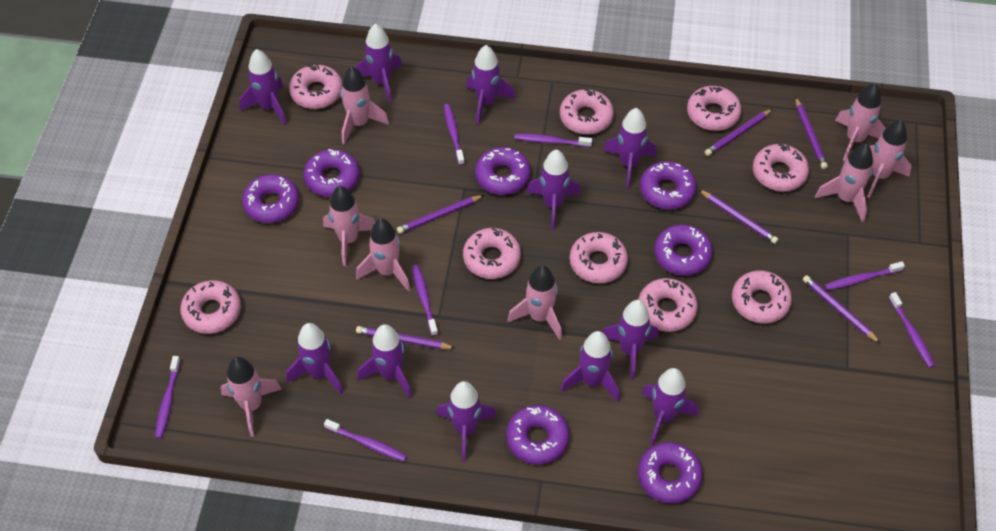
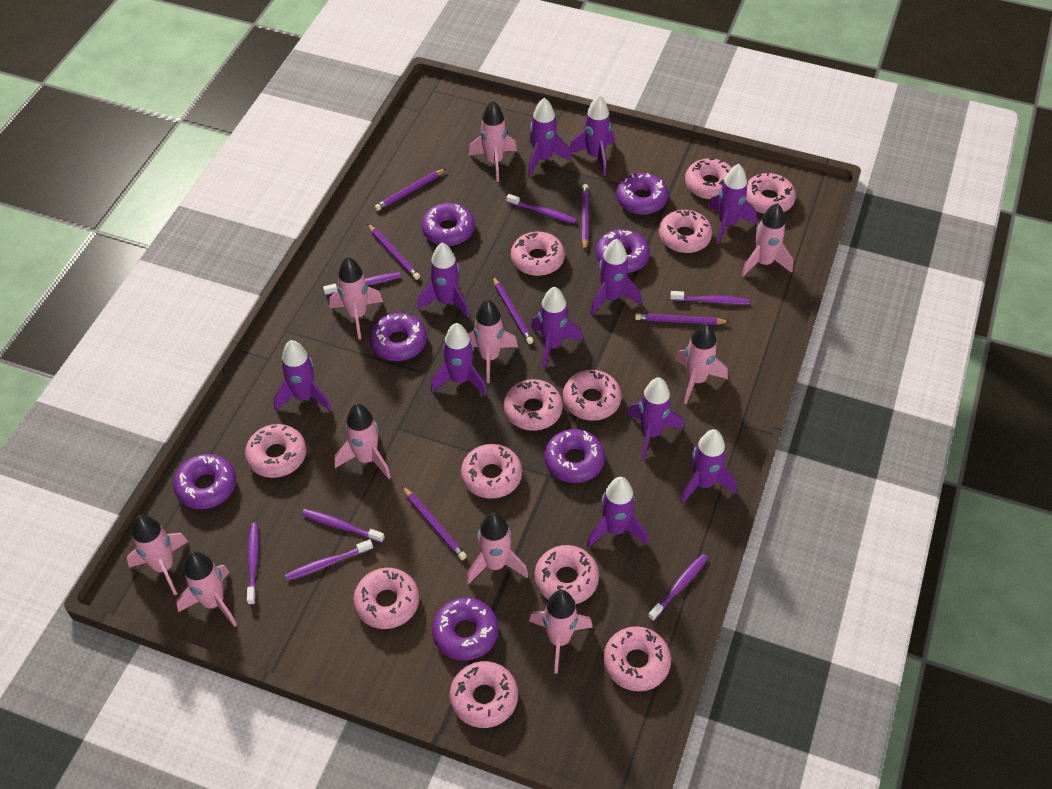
pink donut: [180,280,241,334] [289,65,342,109] [463,228,521,279] [560,89,614,135] [570,232,628,283] [638,278,698,332] [687,86,742,131] [732,270,792,324] [753,144,809,192] = 9 -> [245,424,306,478] [353,568,419,629] [450,661,518,728] [461,444,522,499] [504,379,563,431] [511,232,565,276] [535,545,599,604] [563,370,622,421] [604,626,671,691] [659,210,712,253] [685,158,732,199] [746,172,796,214] = 12
pink rocket: [221,357,282,437] [323,186,375,266] [340,66,389,144] [356,218,410,292] [508,265,562,340] [815,144,873,222] [835,83,886,161] [867,120,912,198] = 8 -> [127,515,188,595] [176,552,237,627] [329,257,383,340] [334,404,391,479] [466,512,528,584] [468,300,518,383] [469,101,517,182] [529,590,593,674] [675,323,728,404] [741,203,793,277] = 10

